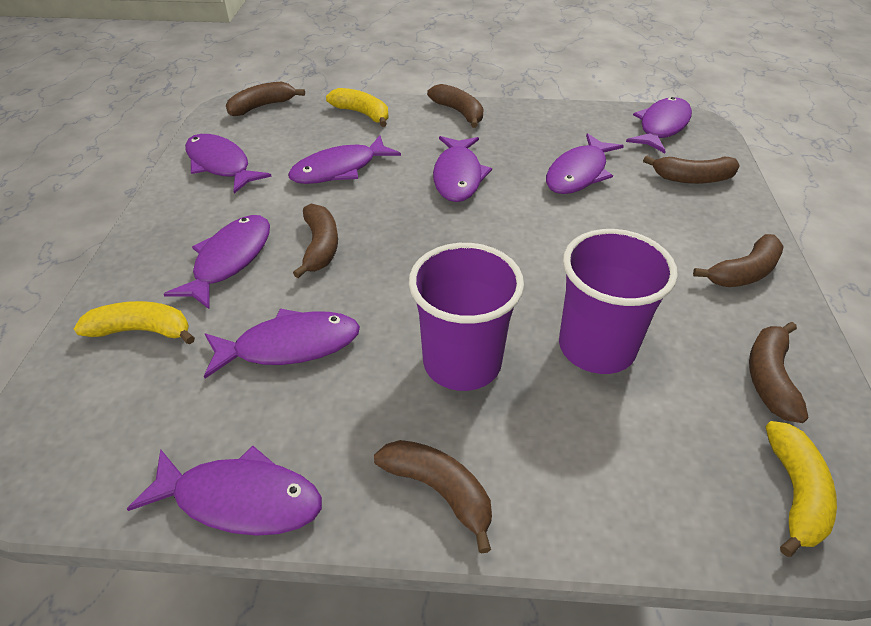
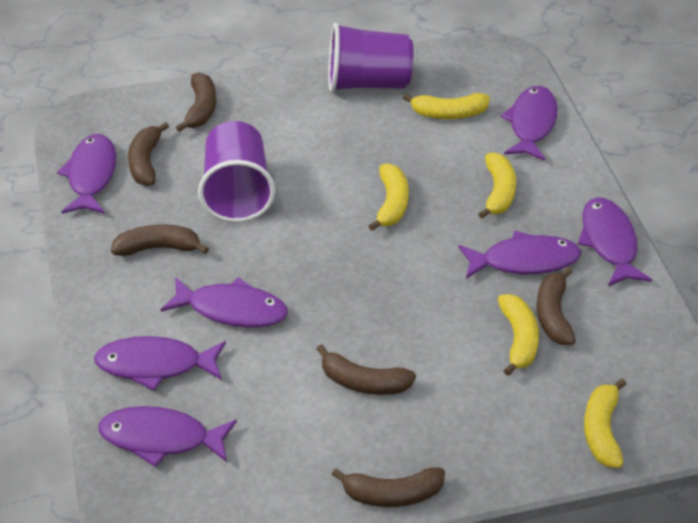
brown banana: [226,81,305,116] [293,204,338,278] [374,440,492,554] [427,84,484,128] [643,155,740,184] [693,234,784,287] [749,322,808,423] = 7 -> [111,224,209,256] [128,122,169,186] [176,72,216,132] [316,344,416,395] [331,467,445,507] [536,267,576,345] = 6
purple fish: [127,446,322,536] [164,215,270,309] [185,134,272,194] [204,308,360,378] [288,135,401,184] [433,136,492,202] [546,133,624,194] [626,97,692,153] = 8 -> [57,134,116,214] [94,336,226,391] [98,406,237,467] [161,277,288,327] [458,231,581,279] [500,86,558,161] [578,197,652,286] = 7
yellow banana: [74,301,195,345] [326,88,388,127] [766,421,837,557] = 3 -> [369,163,409,231] [403,93,490,119] [478,152,516,219] [498,294,539,376] [584,379,626,468] = 5

